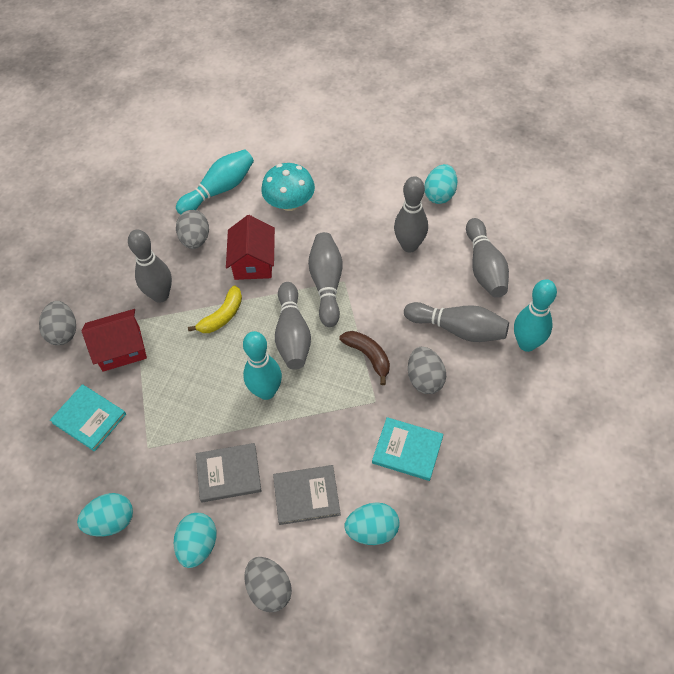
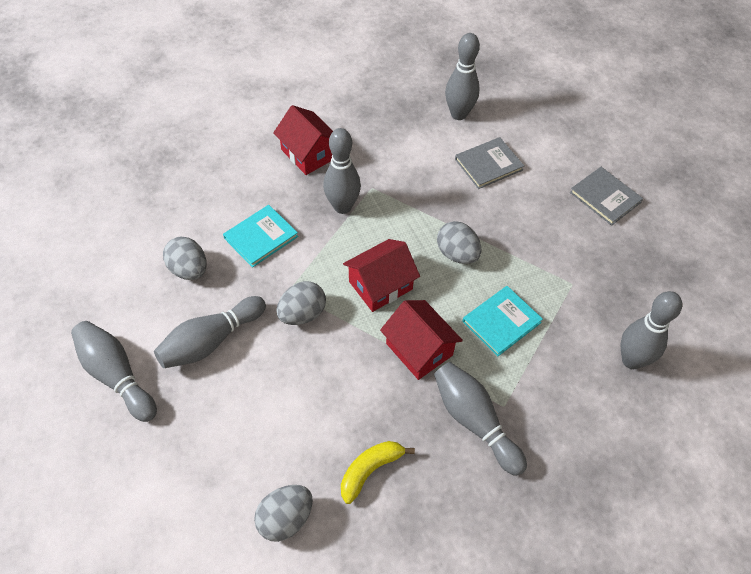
brown banana: [339,331,390,385] = 1 -> none = 0
red house: [82,309,147,372] [226,215,275,280] = 2 -> [273,105,333,175] [343,239,420,312] [380,300,463,380] = 3
turquoise bowling pin: [176,149,254,215] [243,331,282,400] [514,279,557,352] = 3 -> none = 0
turquoise egg: [77,493,133,536] [174,513,217,568] [345,502,400,545] [425,164,458,204] = 4 -> none = 0
turquoise mushroom: [261,163,315,211] = 1 -> none = 0

